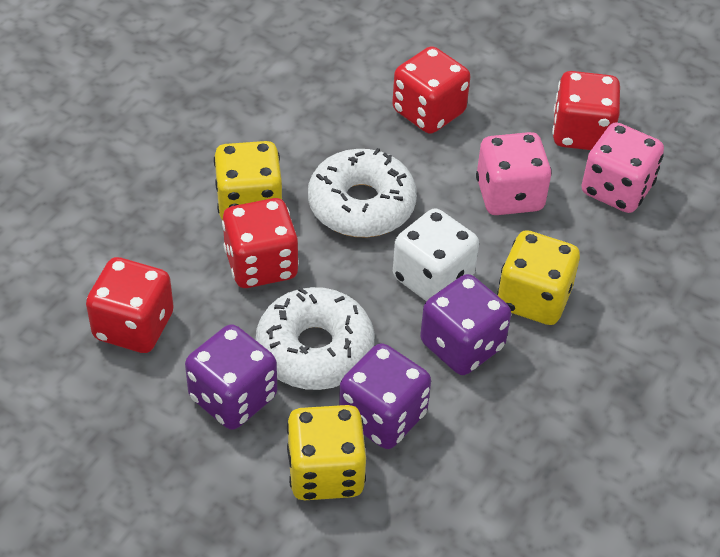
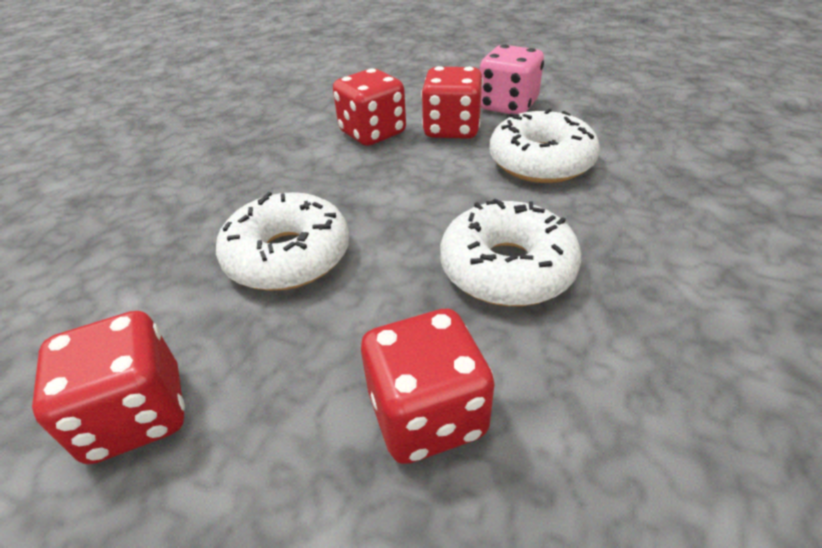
pink dice: [476,132,552,215] [581,122,664,213] = 2 -> [479,44,544,114] = 1
purple dice: [185,324,277,430] [339,343,431,449] [420,274,511,375] = 3 -> none = 0
white dice: [393,208,479,302] = 1 -> none = 0
white donut: [256,287,374,390] [308,148,417,238] = 2 -> [216,192,349,291] [440,199,581,306] [490,109,600,183] = 3
yellow dice: [214,141,283,220] [287,405,366,500] [497,230,580,325] = 3 -> none = 0

